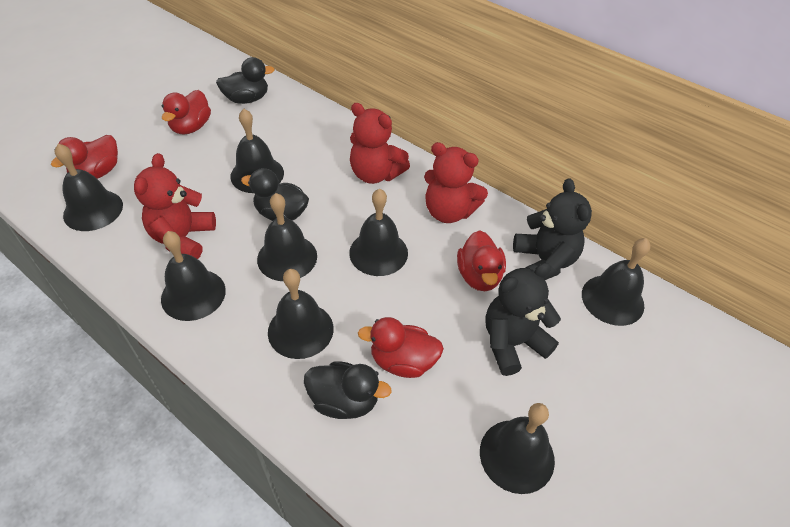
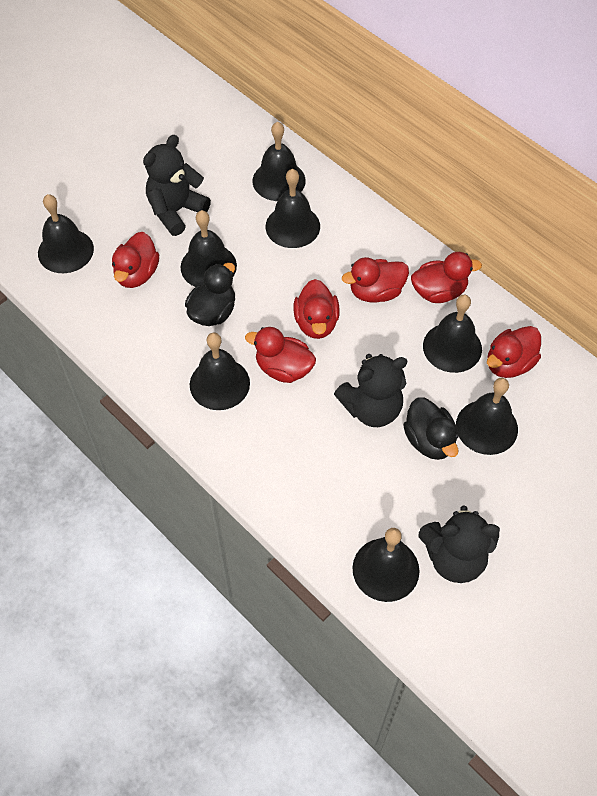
black duck: [216,57,275,104] [241,168,309,221] [304,361,392,419] = 3 -> [185,263,235,326] [403,398,459,460] = 2
black teddy bear: [485,263,561,376] [513,178,592,280] = 2 -> [143,135,211,236] [334,354,407,427] [419,506,500,583] = 3
red duck: [51,135,118,179] [162,90,211,135] [358,317,444,378] [457,230,506,291] = 4 -> [112,232,159,288] [245,327,316,383] [293,279,340,339] [342,257,409,303] [411,252,482,303] [487,326,541,378] = 6
red teddy bear: [134,153,216,259] [350,103,410,184] [424,142,488,223] = 3 -> none = 0

